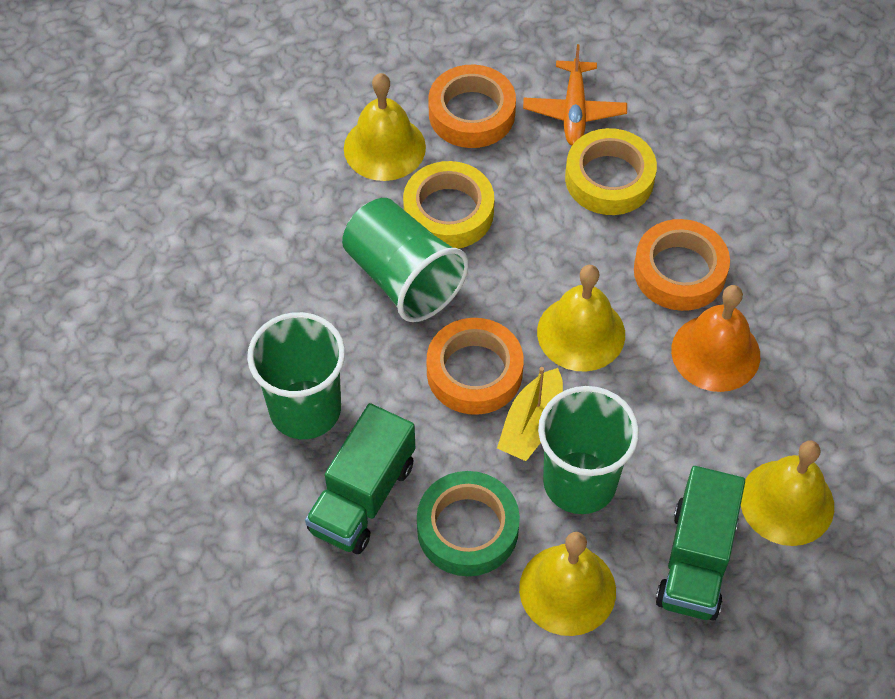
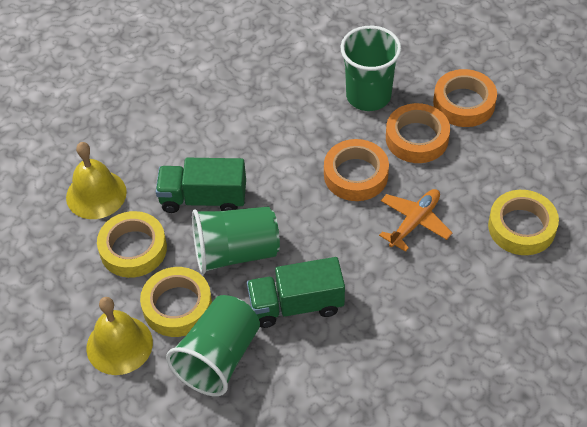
green tape: [417,471,520,576] = 1 -> none = 0
orange bell: [671,285,760,392] = 1 -> none = 0
yellow bell: [344,73,426,181] [519,532,616,636] [537,265,625,371] [741,441,834,546] = 4 -> [66,142,127,219] [86,297,153,375] = 2
yellow boat: [497,367,563,461] = 1 -> none = 0
yellow tape: [403,161,494,249] [565,128,657,215] = 2 -> [97,211,167,278] [140,267,212,337] [488,190,559,255] = 3

